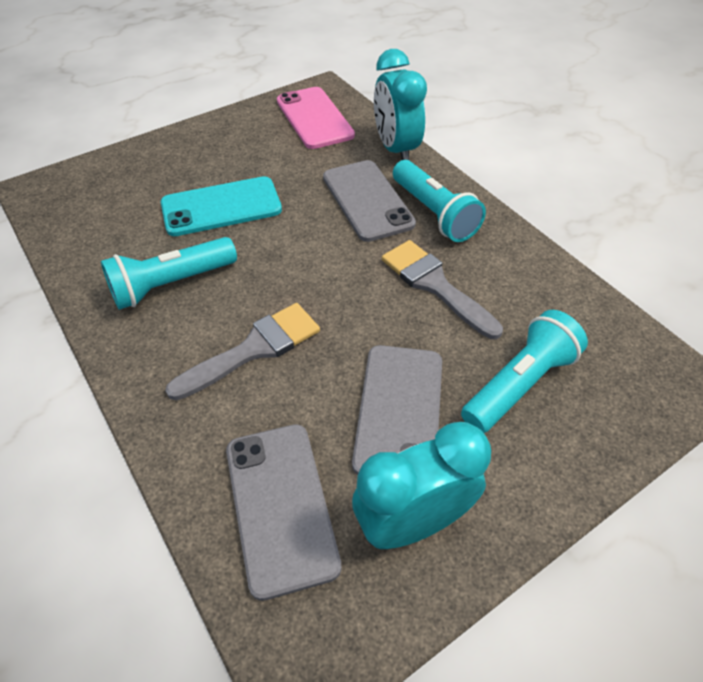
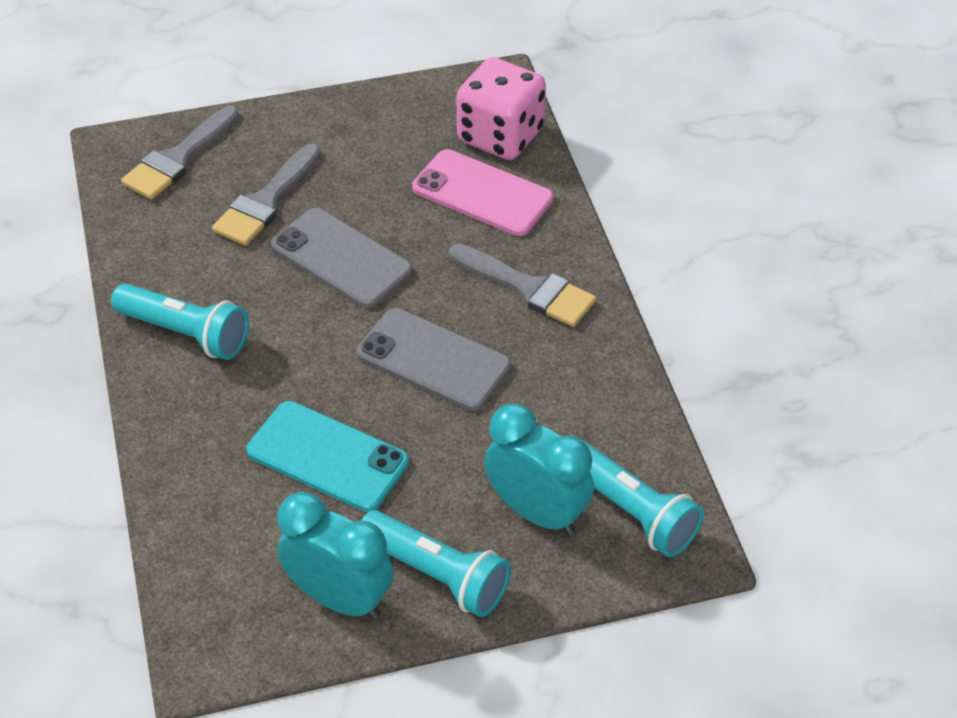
grey brush: [165,303,320,400] [382,240,503,339] = 2 -> [121,105,239,200] [212,144,321,246] [449,244,596,327] = 3
grey phone: [226,424,342,601] [323,160,416,242] [352,345,442,475] = 3 -> [271,208,412,308] [356,308,511,411] = 2
pink dice: none = 0 -> [457,57,546,160] = 1

